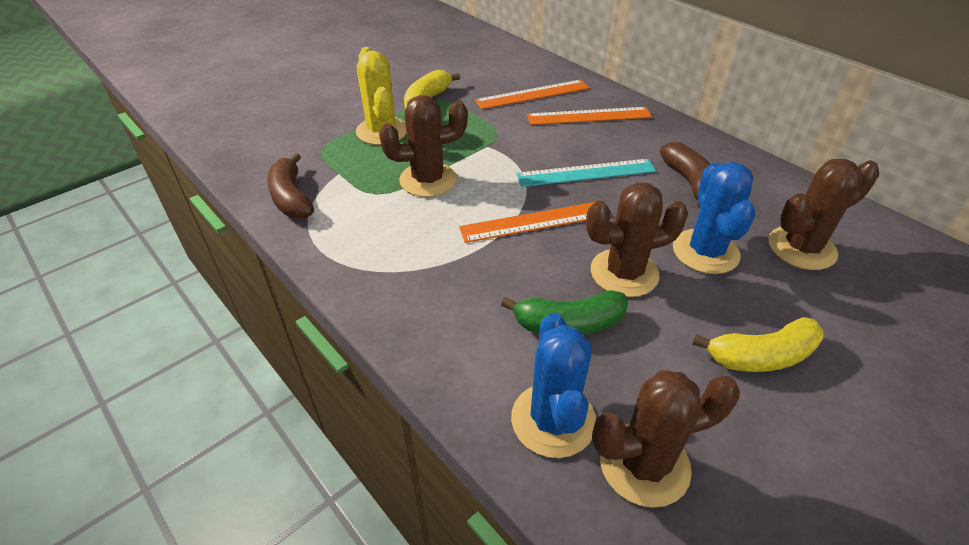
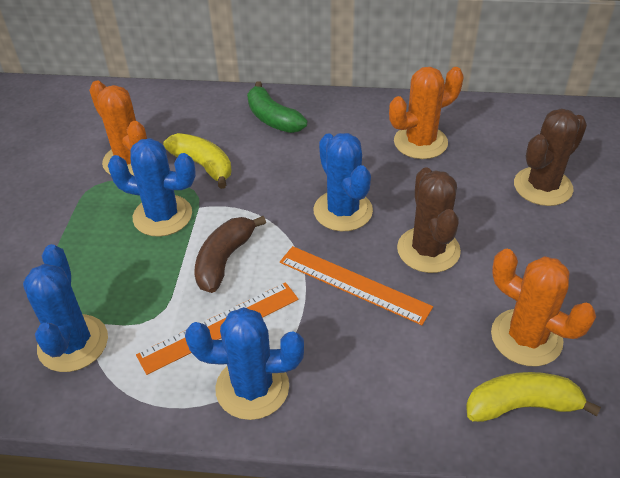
blue cactus: [511,313,596,458] [673,162,755,274] = 2 -> [23,244,108,372] [108,138,196,237] [185,307,304,420] [314,133,373,231] = 4
brown banana: [267,153,314,219] [660,142,710,208] = 2 -> [194,216,266,293] = 1
brown cactus: [379,95,468,197] [586,182,688,297] [592,370,740,508] [768,159,880,270] = 4 -> [397,167,461,273] [514,109,587,206] = 2
orange cactus: none = 0 -> [89,81,147,176] [389,67,463,159] [491,249,596,366] = 3
orange ruler: [459,202,595,243] [475,80,589,109] [527,107,652,125] = 3 -> [136,282,299,375] [280,246,433,325] = 2
turquoise ruler: [516,159,656,187] = 1 -> none = 0
yellow cactus: [356,47,407,145] = 1 -> none = 0

